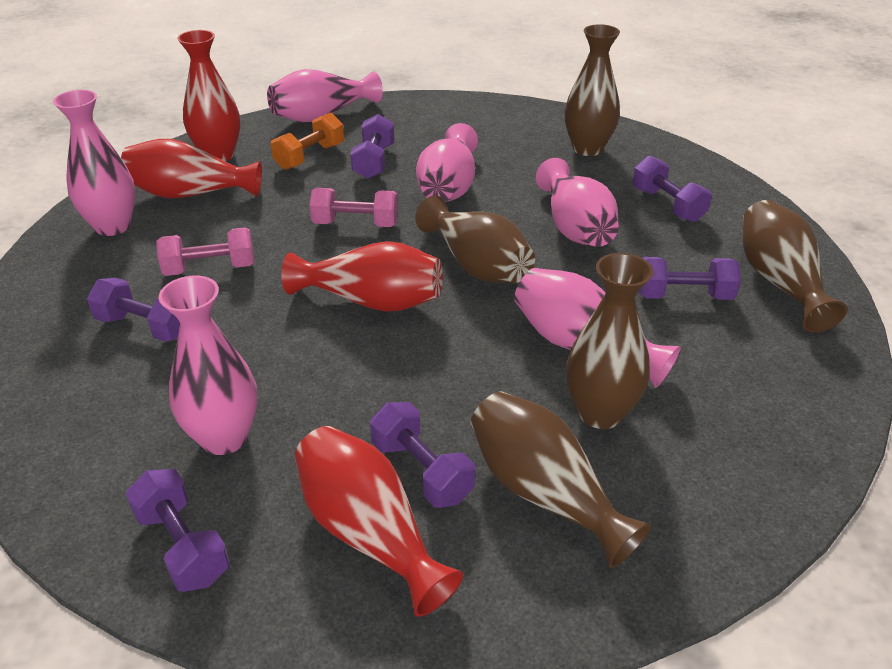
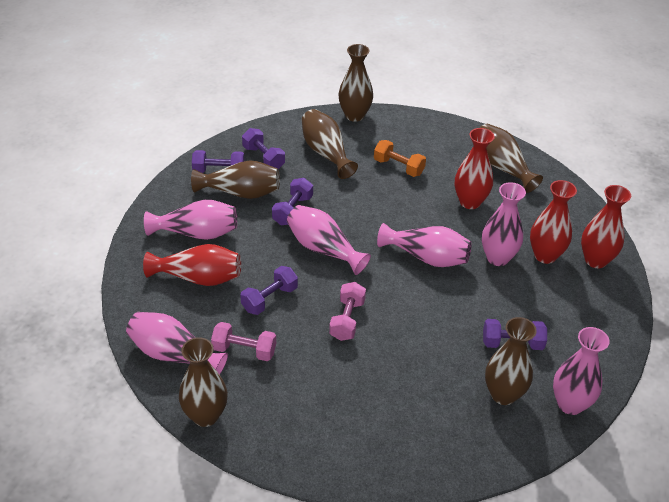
brown vase: [415,196,535,283] [471,391,651,568] [565,24,620,156] [566,253,653,429] [743,200,848,333] = 5 -> [179,337,228,427] [191,160,280,199] [301,109,358,179] [339,44,373,122] [479,124,543,193] [485,317,537,405] = 6
purple dumbbell: [87,278,180,342] [125,469,230,592] [350,114,394,179] [370,402,475,508] [632,156,712,222] [638,257,741,300] = 6 -> [192,150,245,173] [240,266,298,315] [242,128,285,169] [272,178,313,225] [483,319,547,350] = 5

